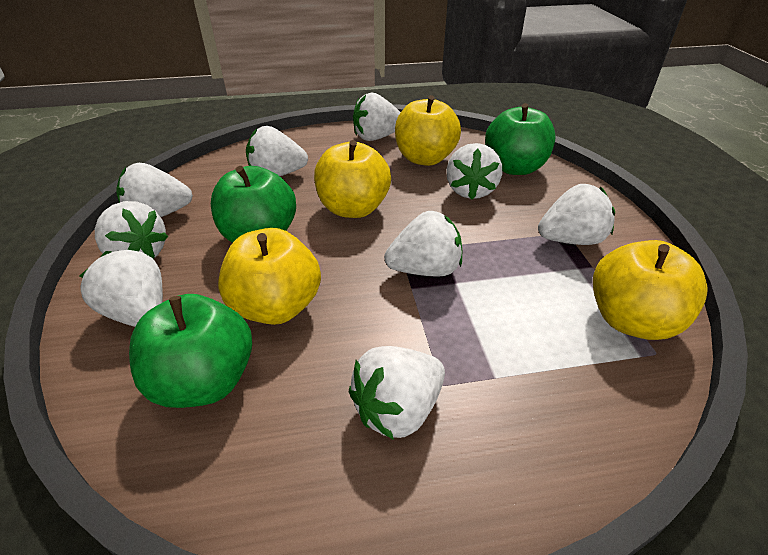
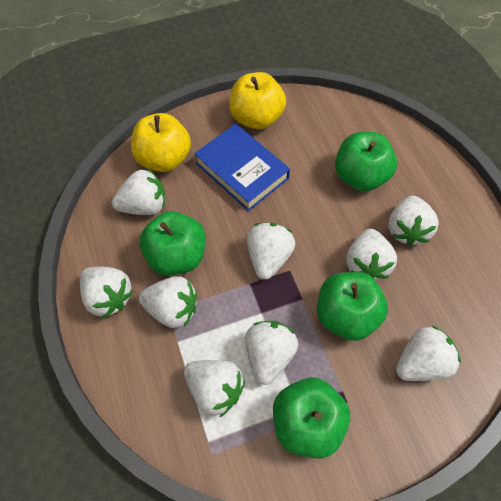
blue book: none = 0 -> [194,123,290,211] = 1
green apple: [129,294,252,408] [211,166,296,243] [485,103,555,175] = 3 -> [139,211,206,276] [273,378,350,459] [317,272,388,341] [335,132,397,191] = 4
yellow apple: [218,228,321,325] [314,140,391,218] [395,95,461,166] [593,240,707,340] = 4 -> [131,113,191,172] [229,72,286,129] = 2

